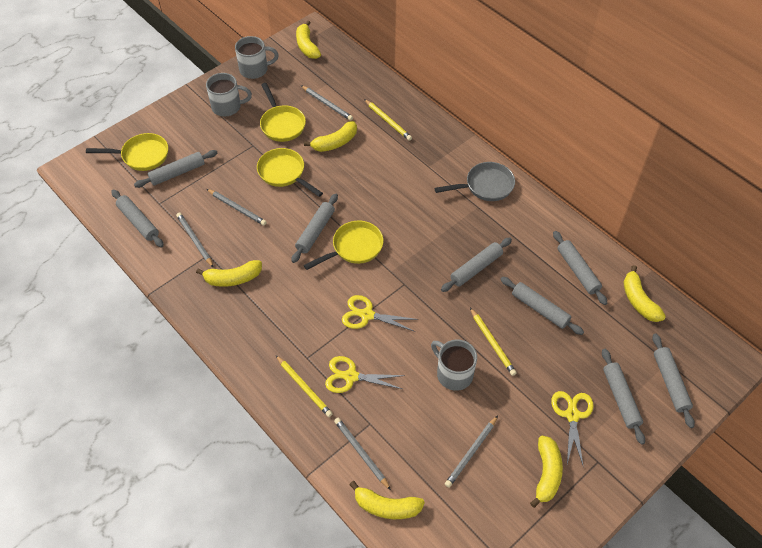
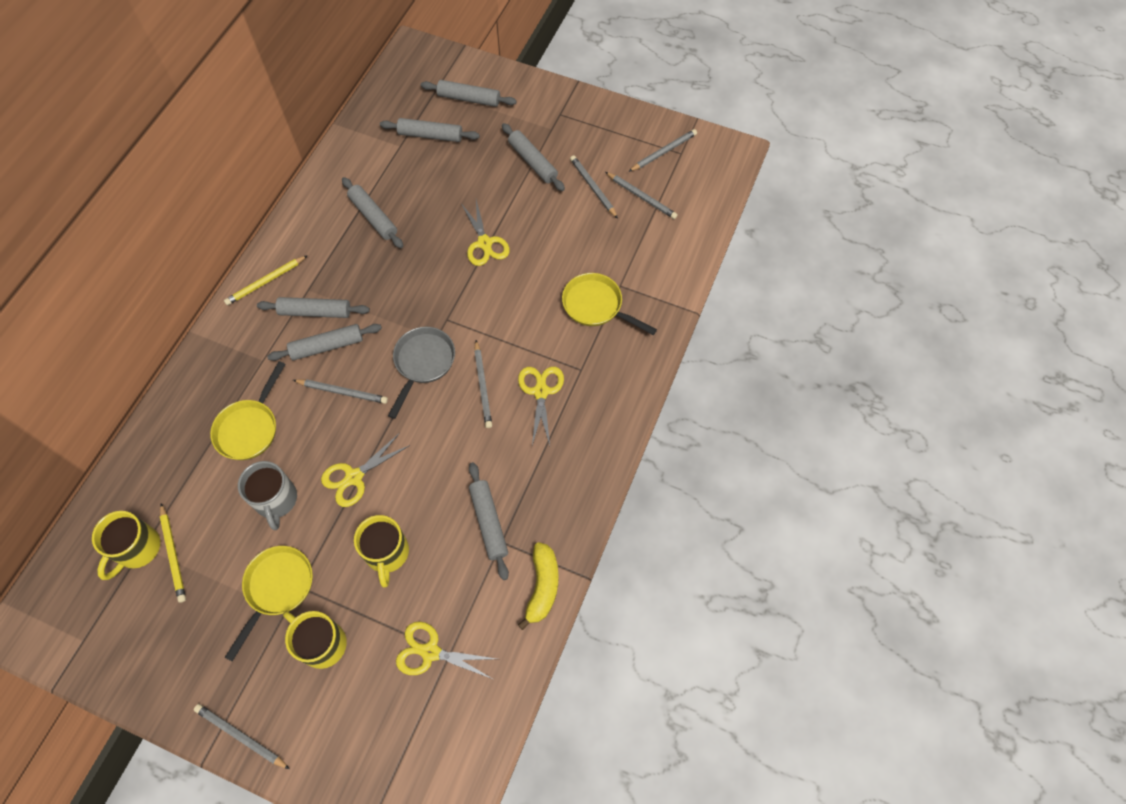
grey mug: [206,73,252,116] [235,36,279,79] [431,339,477,391] = 3 -> [238,461,297,530] = 1
grey pencil: [176,212,214,268] [207,189,267,226] [301,85,353,121] [334,418,391,490] [445,416,498,488] = 5 -> [194,704,290,769] [293,379,388,404] [474,340,492,428] [570,155,618,218] [605,172,678,219] [628,129,697,172] = 6
grey rolling pin: [111,190,164,247] [134,150,217,188] [291,194,338,263] [441,238,512,292] [500,277,584,335] [553,231,607,305] [602,349,645,445] [652,334,695,428] = 8 -> [257,297,370,318] [267,324,382,361] [342,177,403,248] [380,118,480,142] [421,80,517,107] [469,462,509,580] [502,123,565,191] = 7
yellow banana: [196,260,262,287] [296,20,321,59] [304,121,357,152] [349,481,425,519] [530,436,563,508] [624,265,666,322] = 6 -> [518,542,559,630] = 1
yellow mug: none = 0 -> [92,511,160,580] [283,611,347,669] [354,515,409,587] = 3
yellow pan: [86,133,168,171] [257,148,323,197] [260,83,306,142] [304,221,383,270] = 4 -> [210,361,285,460] [224,546,313,661] [562,273,657,335] = 3
yellow pencil: [276,355,333,417] [364,99,412,141] [470,308,517,376] = 3 -> [160,504,186,603] [224,255,308,305] = 2
yellow scissors: [325,356,405,393] [342,295,419,332] [551,391,594,468] = 3 -> [321,433,410,507] [396,622,496,679] [461,200,510,266] [518,367,564,445] = 4

